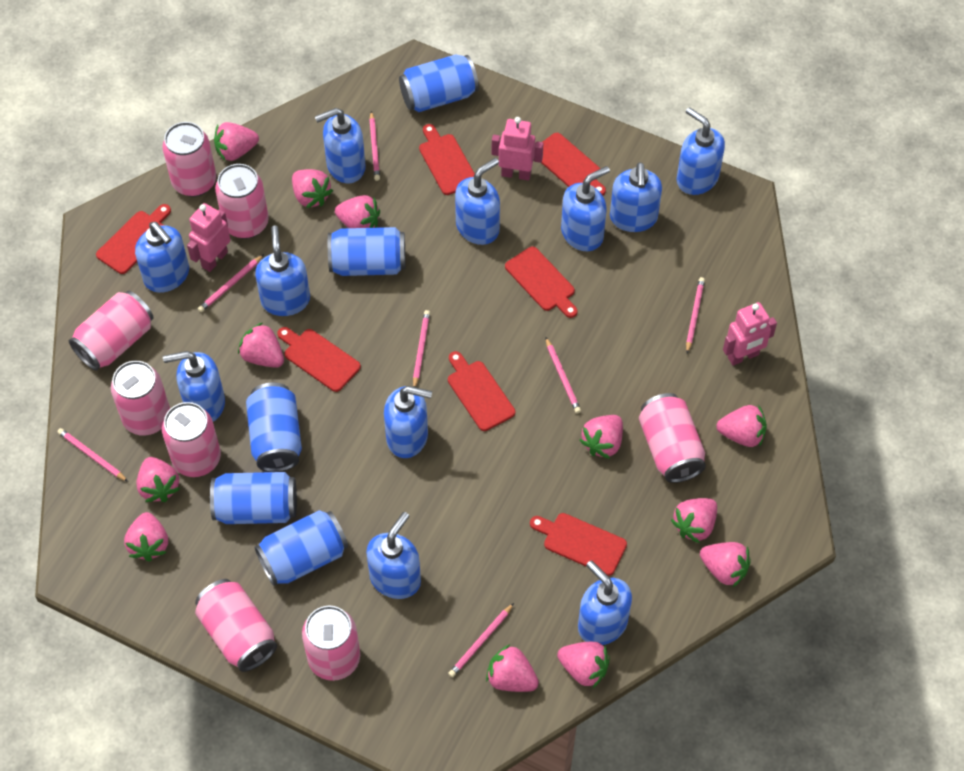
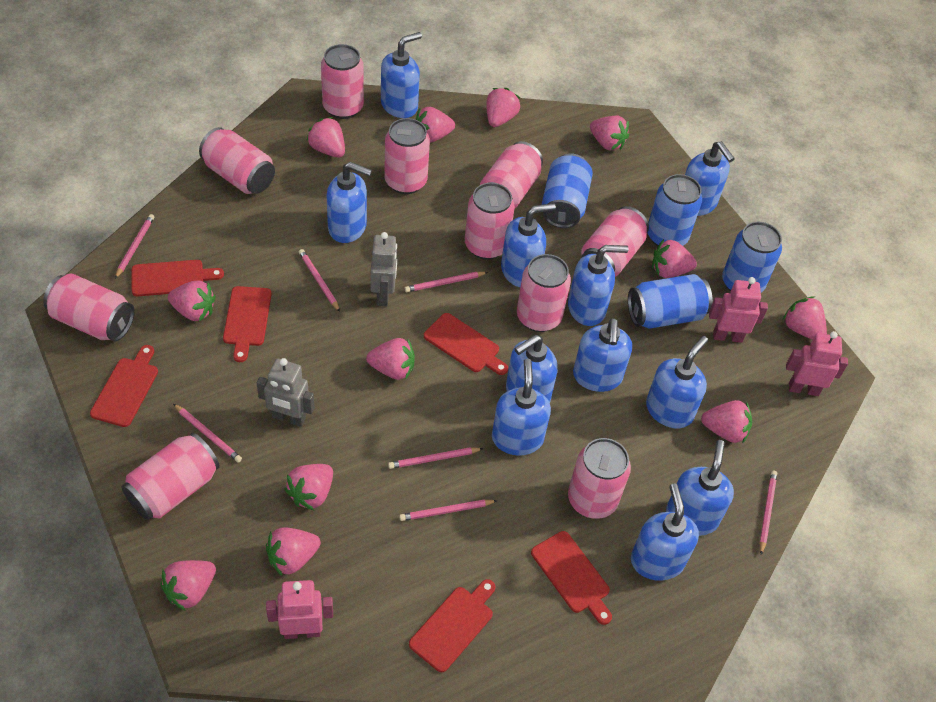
blue can: [210,472,297,524] [246,383,302,472] [254,510,348,586] [328,227,406,276] [399,54,479,112] = 5 -> [542,153,593,228] [628,274,713,328] [647,174,702,246] [722,222,782,293] = 4
grey robot: none = 0 -> [257,358,315,427] [370,232,397,306] = 2
pink can: [69,291,153,371] [111,361,170,436] [162,122,216,197] [162,402,221,477] [195,579,277,672] [215,164,269,239] [302,606,360,681] [639,393,706,483] = 8 -> [43,273,135,341] [122,433,220,520] [199,127,275,194] [321,44,364,119] [384,118,430,194] [465,183,515,260] [480,141,543,208] [517,254,571,332] [568,438,631,519] [581,206,649,277] = 10
red cutting board: [96,204,171,274] [277,327,361,392] [419,124,475,195] [448,351,515,431] [505,246,578,318] [530,513,627,576] [541,133,606,195] = 7 -> [90,345,158,427] [132,260,224,296] [223,286,272,362] [409,579,495,672] [424,313,508,375] [531,531,612,625] = 6

